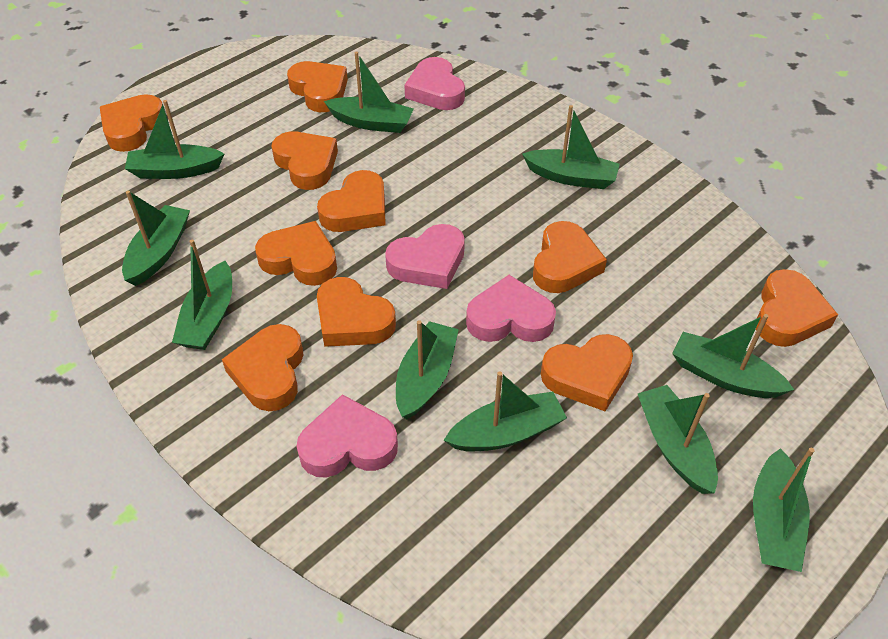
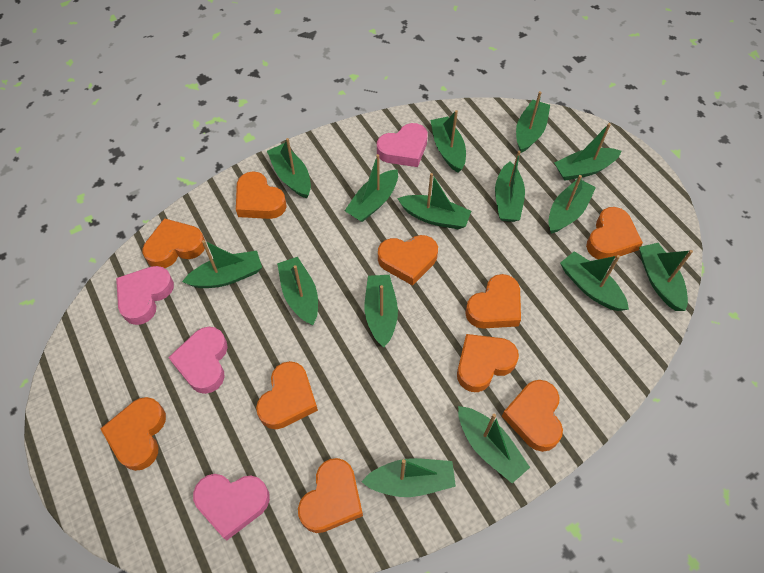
green boat: [122,191,190,286] [125,100,224,179] [172,239,232,350] [324,52,414,133] [396,320,459,419] [444,371,567,451] [522,105,620,189] [638,385,718,494] [672,314,794,398] [753,448,815,572] = 10 -> [182,240,262,288] [267,138,311,199] [277,257,318,325] [345,154,398,222] [361,458,456,497] [365,275,398,347] [397,173,471,229] [430,110,466,173] [458,406,530,483] [495,151,525,222] [516,91,550,153] [548,175,596,234] [554,123,622,181] [560,251,629,311] [639,243,693,311] = 15

